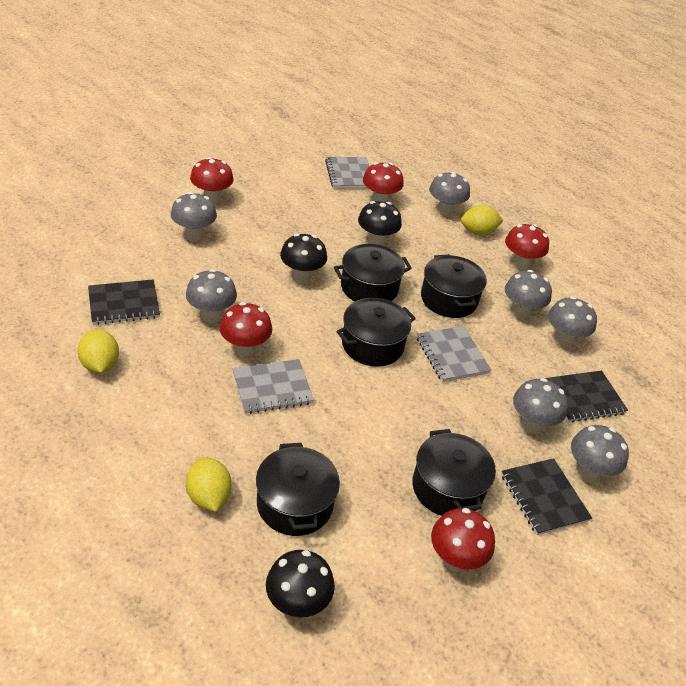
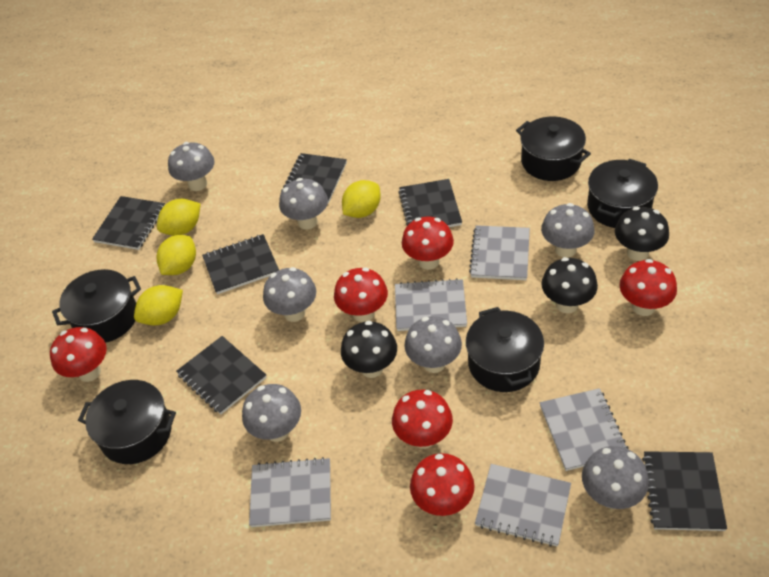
black notebook: [88,279,160,325] [501,458,592,535] [545,371,628,422] = 3 -> [92,196,165,250] [176,336,267,414] [202,234,279,294] [281,153,347,203] [398,179,462,227] [642,451,727,531] = 6
grey notebook: [233,359,314,414] [325,157,370,189] [417,326,491,382] = 3 -> [249,457,331,527] [395,278,467,331] [469,225,530,280] [475,464,571,547] [540,388,629,471] = 5
red mushroom: [190,157,234,204] [220,302,272,357] [363,162,404,202] [431,508,495,572] [505,224,549,270] = 5 -> [50,327,107,382] [334,268,388,322] [392,390,453,449] [402,217,454,270] [410,453,475,516] [619,259,677,316] = 6
yellow lemon: [77,329,119,373] [186,457,232,512] [461,205,503,236] = 3 -> [134,285,183,326] [156,235,196,275] [157,199,201,236] [342,180,381,218] = 4

